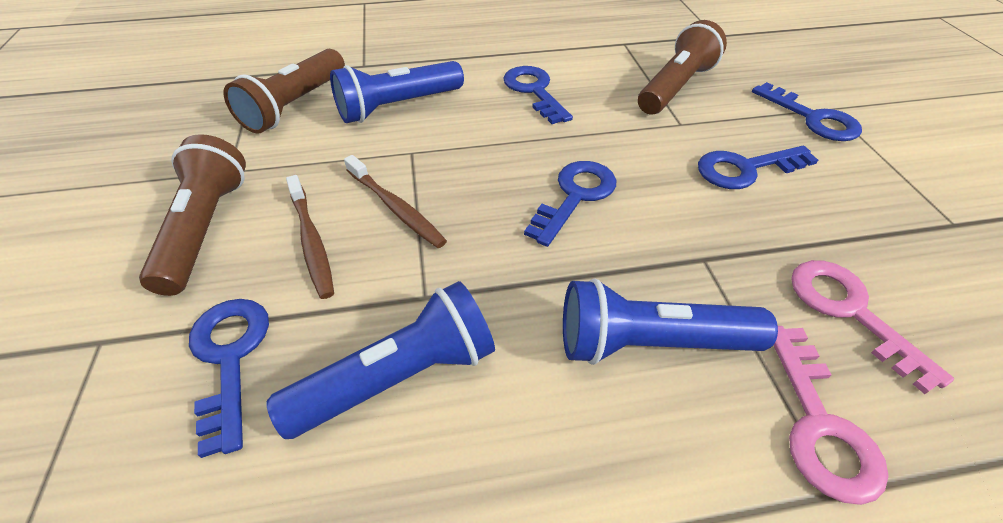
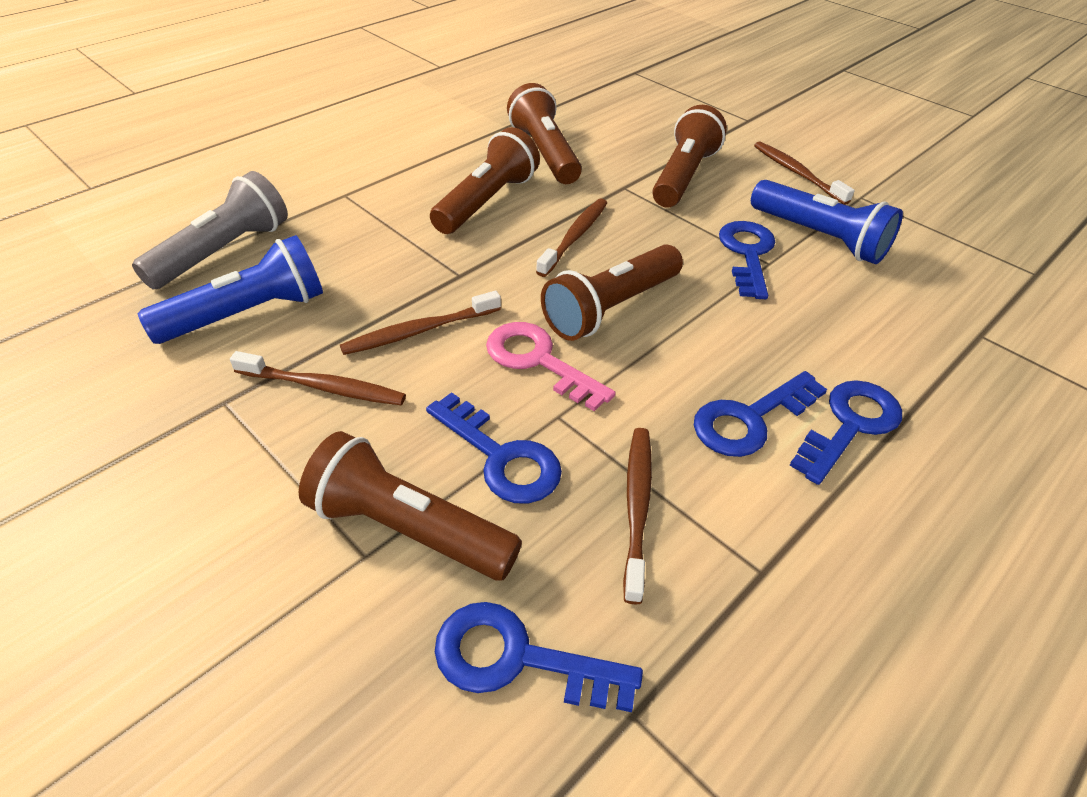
blue flashlight: [266,281,495,439] [330,61,464,123] [563,278,778,365] = 3 -> [138,235,323,344] [751,180,903,264] = 2
brown flashlight: [139,134,246,296] [223,49,345,134] [638,20,727,115] = 3 -> [299,431,522,581] [430,127,540,234] [507,83,582,184] [541,244,683,341] [652,105,727,207] = 5
brown toothbrush: [286,175,334,299] [344,155,447,248] = 2 -> [230,351,406,405] [340,291,501,355] [536,198,607,277] [623,428,652,605] [754,141,855,205] = 5
grey flashlight: none = 0 -> [132,171,288,289] = 1
pink key: [773,326,889,505] [791,260,954,394] = 2 -> [486,322,616,411] = 1

